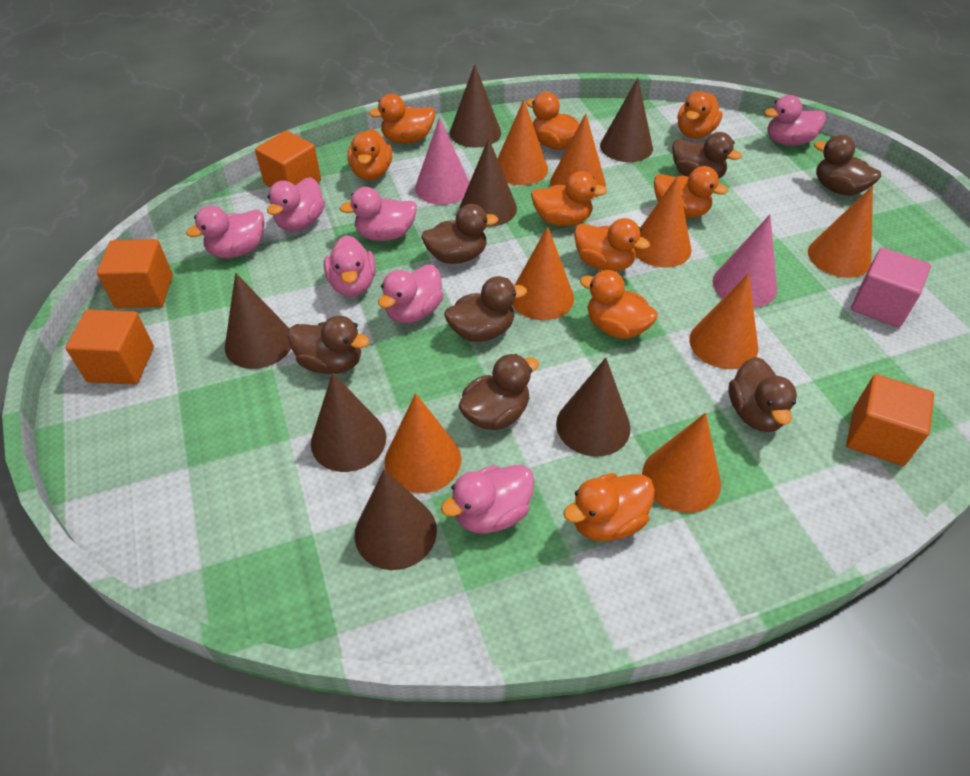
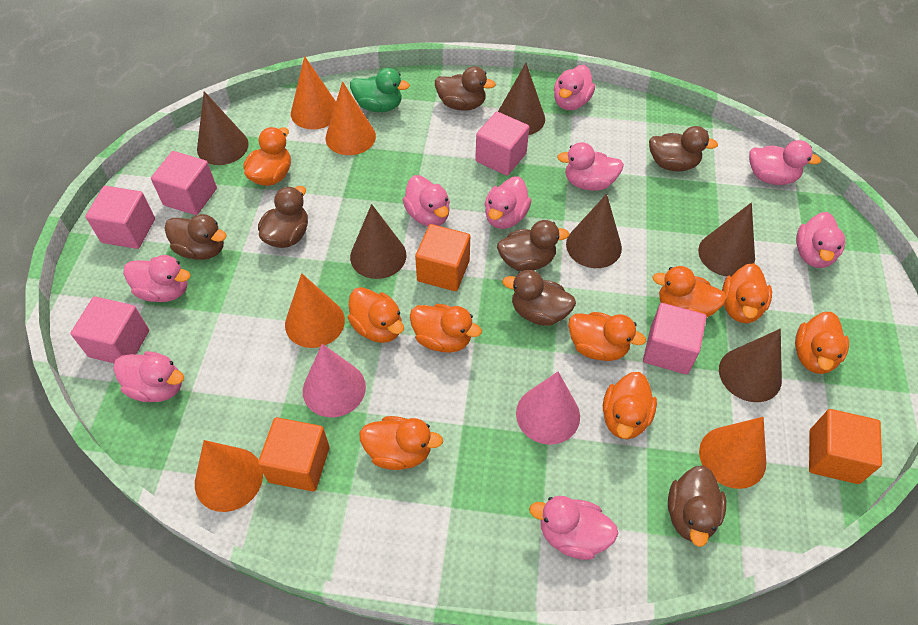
brown cone: [225,273,291,369] [311,373,386,472] [355,469,437,570] [450,64,501,148] [460,138,517,227] [556,358,631,457] [600,78,653,162] = 7 -> [197,91,249,165] [350,204,406,279] [498,63,545,135] [566,194,622,268] [698,202,755,277] [719,329,782,402] = 6
green duck: none = 0 -> [350,68,410,112] = 1
orange cone: [385,393,461,493] [497,99,548,185] [512,226,574,320] [550,113,606,199] [634,176,692,268] [642,413,721,513] [689,273,758,369] [808,186,873,278] = 8 -> [195,440,263,512] [285,273,345,348] [291,56,336,130] [326,81,376,155] [699,417,766,489] = 5
orange cube: [65,310,154,384] [97,239,173,308] [255,131,321,187] [846,374,934,466] = 4 -> [258,417,330,492] [415,224,470,291] [809,409,882,484] = 3
pink cube: [851,248,931,328] = 1 -> [70,297,149,363] [85,186,155,249] [151,151,217,215] [475,111,529,176] [643,303,707,374] = 5
pink duck: [186,206,264,258] [267,177,325,231] [324,235,376,296] [340,187,417,241] [378,264,443,323] [441,465,534,533] [764,95,826,146] = 7 -> [113,351,184,402] [123,255,191,302] [403,175,450,226] [485,176,531,229] [529,496,618,560] [554,65,595,110] [557,142,624,191] [749,140,821,185] [796,212,845,268] = 9

